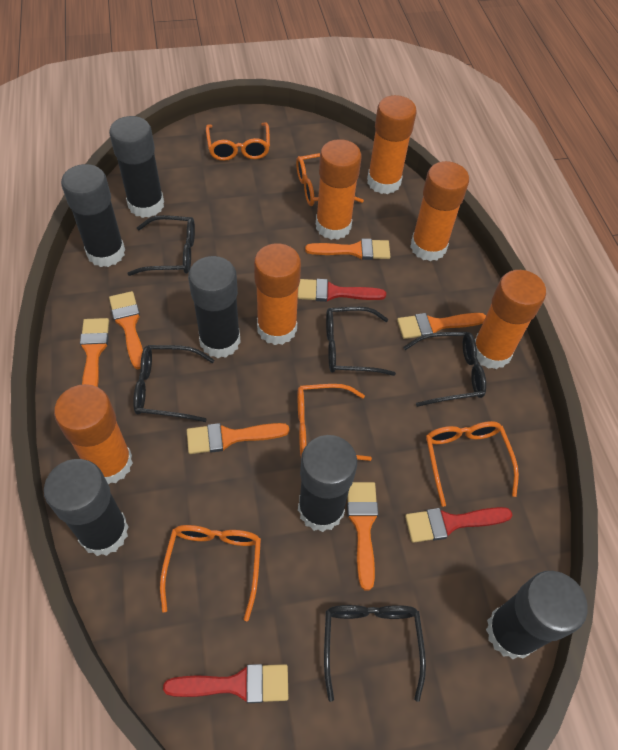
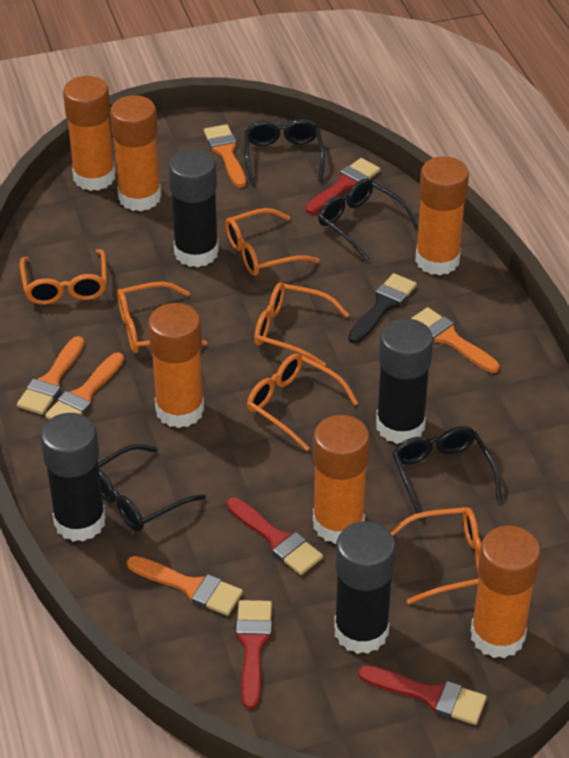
black brush: none = 0 -> [348,273,417,343] = 1
black glasses: [127,215,195,276] [133,345,214,422] [324,605,426,702] [326,307,396,376] [403,332,486,407] = 5 -> [98,444,206,531] [244,119,325,185] [318,178,419,261] [392,426,502,521] = 4
black glue stick: [44,459,129,556] [61,164,125,267] [109,116,164,218] [188,256,241,358] [298,435,357,532] [486,571,587,659] = 6 -> [40,413,106,542] [168,149,219,267] [334,521,396,654] [376,318,433,444] = 4
orange brush: [80,318,109,387] [109,291,143,369] [187,423,289,454] [305,239,390,260] [347,482,378,591] [397,313,486,339] = 6 -> [17,336,85,415] [45,352,124,419] [127,556,243,616] [204,124,246,188] [411,307,499,373] = 5
orange glasses: [160,525,261,621] [206,122,270,161] [296,153,364,206] [298,384,372,461] [426,421,519,507] = 5 -> [20,249,107,304] [117,282,207,353] [225,208,320,276] [247,353,358,451] [254,283,349,366] [390,507,481,604] = 6
red brush: [163,664,288,703] [298,279,386,302] [405,507,512,543] = 3 -> [226,497,323,575] [236,600,272,709] [305,158,380,214] [358,665,487,725] = 4

